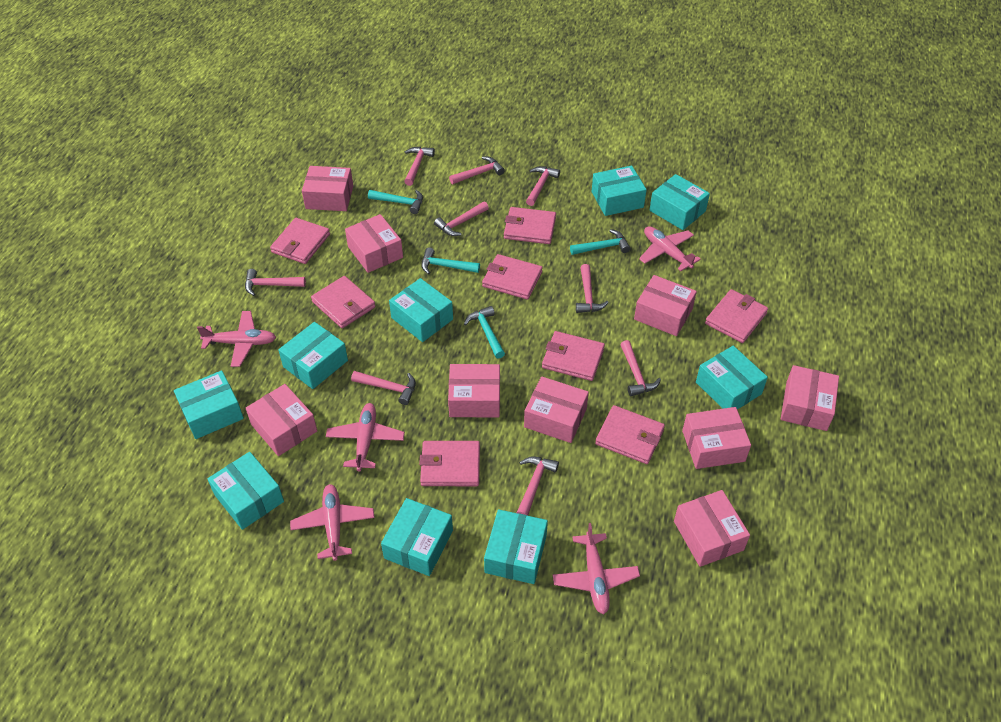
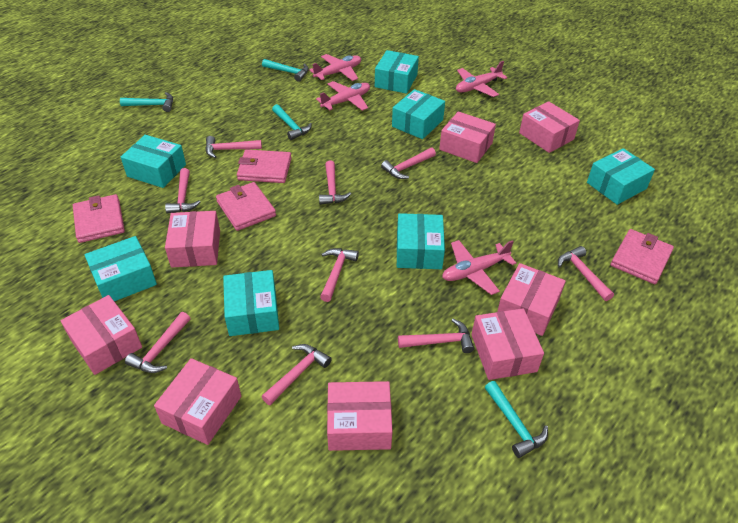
pink box: [246,384,317,456] [302,166,353,211] [345,214,403,273] [448,364,500,417] [524,377,589,443] [634,275,697,336] [674,490,750,567] [682,407,751,469] [781,365,839,431] = 9 -> [61,295,142,375] [154,358,241,445] [165,211,220,267] [327,381,393,451] [439,111,496,163] [471,308,544,380] [497,263,566,336] [519,101,580,153] = 8
pink plane: [197,311,276,367] [290,484,374,561] [326,403,405,471] [553,523,640,614] [639,226,701,271] = 5 -> [309,54,361,81] [316,81,370,111] [442,240,516,295] [456,61,508,97] = 4
pink wallet: [270,218,330,264] [311,276,375,328] [419,441,480,486] [482,254,543,300] [504,207,556,244] [542,331,605,381] [595,405,665,464] [705,289,768,343] = 8 -> [73,194,125,243] [216,182,276,231] [237,149,292,183] [611,229,674,284] = 4
turquoise box: [174,370,244,439] [208,452,284,530] [278,322,348,389] [381,498,453,576] [389,278,453,342] [484,509,548,584] [592,166,647,216] [650,174,710,230] [696,346,768,410] = 9 -> [85,236,157,301] [121,135,186,188] [223,270,279,336] [375,50,419,94] [392,89,445,139] [397,213,445,269] [587,148,655,205] = 7

